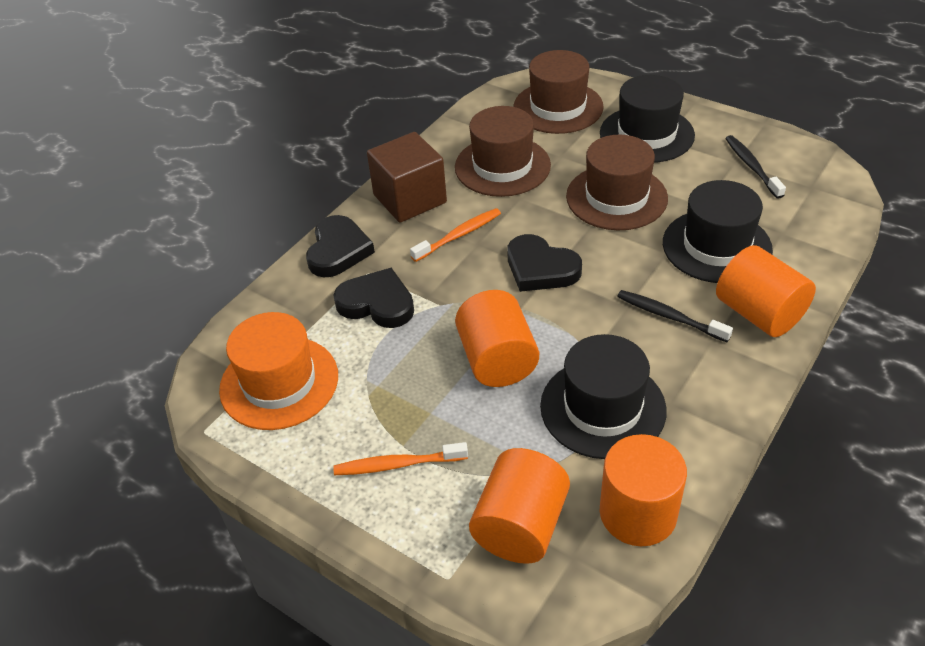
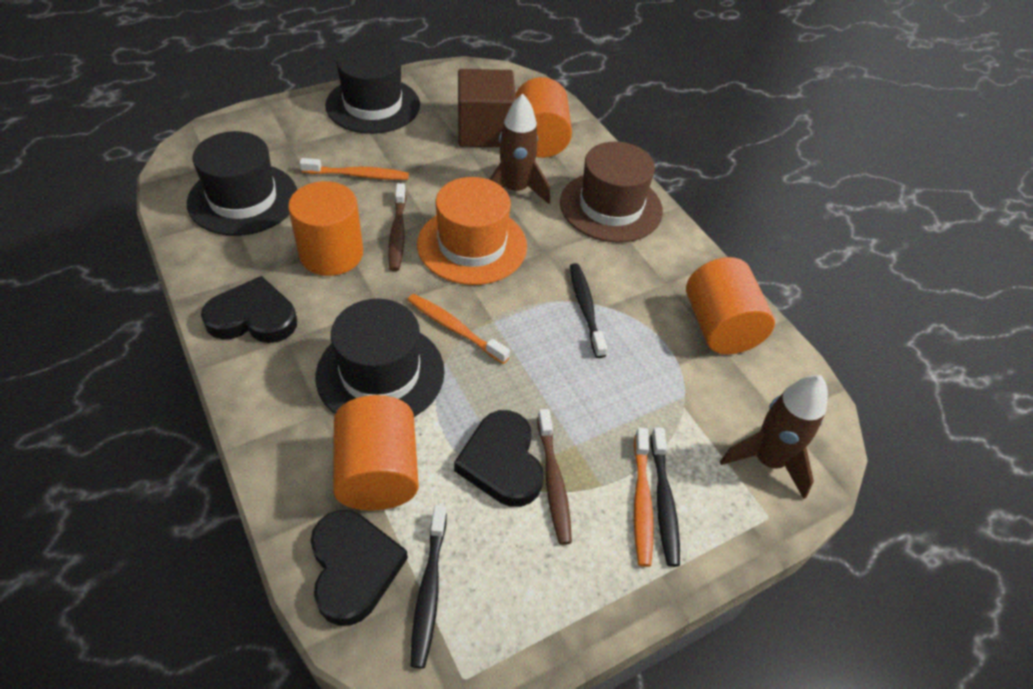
black toothbrush: [617,290,733,342] [725,135,786,199] = 2 -> [411,505,447,668] [570,263,607,358] [651,427,680,567] = 3
brown hat: [455,106,551,197] [513,50,604,134] [566,135,668,230] = 3 -> [560,142,663,243] = 1
brown rocket: none = 0 -> [489,93,550,204] [720,375,828,499] = 2
brown toothbrush: none = 0 -> [388,183,406,271] [537,409,572,545] = 2
orange toothbrush: [333,442,468,475] [410,208,501,262] = 2 -> [300,158,409,180] [408,294,510,364] [634,427,654,567] = 3

